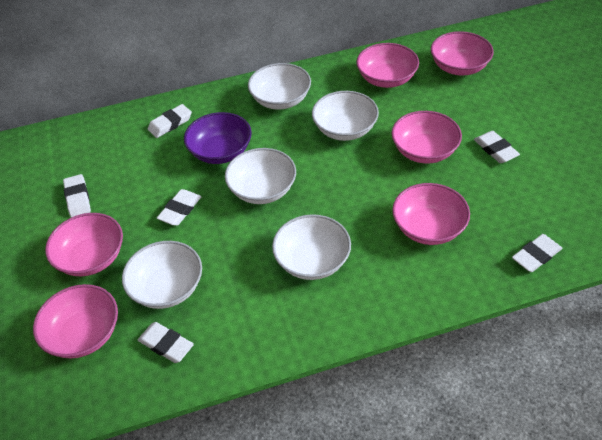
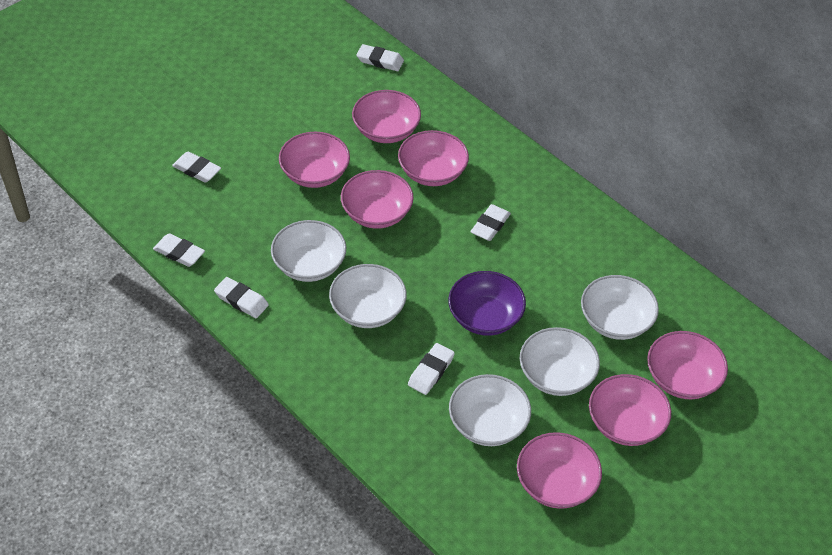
pink bowl: [33,284,118,358] [45,213,123,276] [356,43,419,88] [392,111,462,164] [392,183,470,245] [431,31,494,75] = 6 -> [279,132,350,188] [341,170,414,229] [352,90,421,143] [398,130,469,186] [517,432,602,509] [589,374,671,446] [647,331,728,399] = 7

